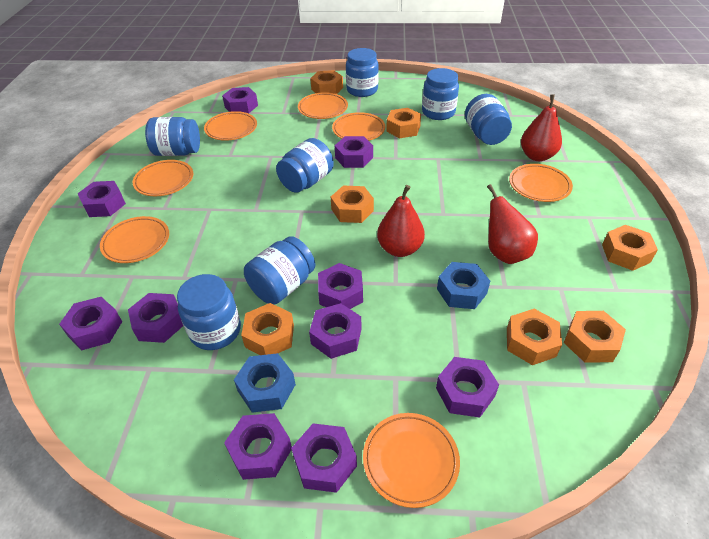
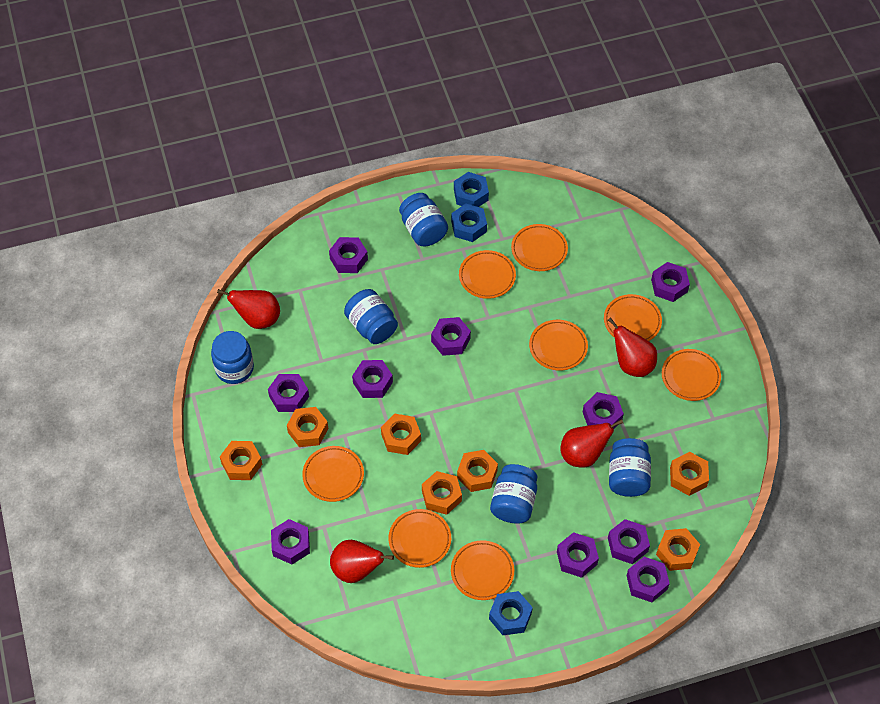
blue jar: [145,117,200,156] [177,274,241,350] [244,236,315,305] [276,138,334,193] [346,48,379,97] [422,68,459,120] [465,94,512,145] = 7 -> [211,331,254,384] [344,289,398,344] [399,193,448,246] [490,464,537,524] [609,438,651,497] = 5
blue nut: [234,353,296,413] [437,262,490,309] = 2 -> [451,203,487,242] [454,172,489,207] [489,591,533,635] = 3
orange plate: [100,216,169,263] [133,160,193,196] [204,111,257,141] [298,92,348,119] [332,112,385,141] [363,413,460,508] [509,164,573,202] = 7 -> [302,446,364,502] [388,509,451,568] [451,540,514,600] [459,250,516,299] [511,224,568,271] [529,320,588,371] [604,294,662,341] [662,349,721,401] = 8
red pear: [377,185,425,257] [487,184,538,264] [521,94,562,161] = 3 -> [217,289,280,329] [330,540,394,583] [560,419,623,467] [608,317,657,377] = 4

